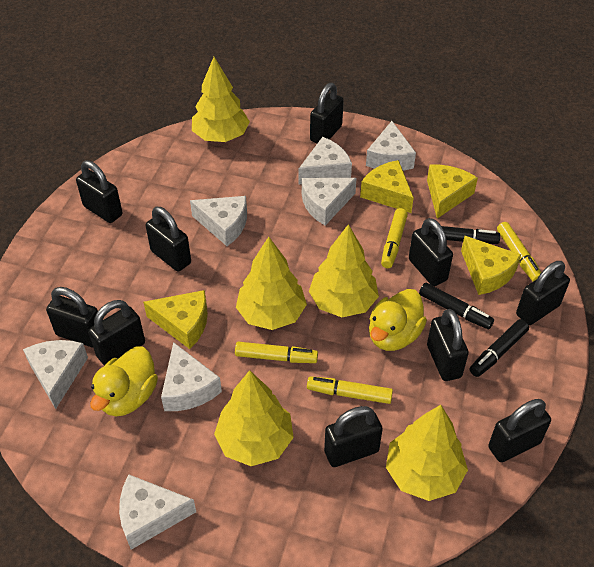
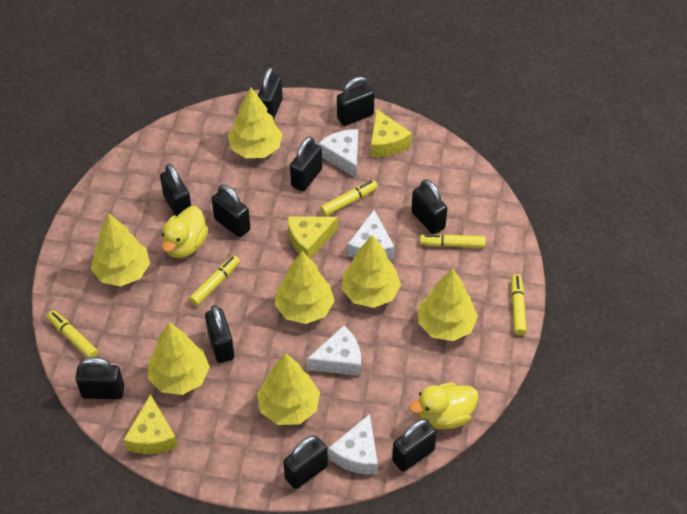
black marker: [419,283,494,329] [429,226,500,244] [470,319,529,377] = 3 -> none = 0
white cheese: [23,340,88,409] [119,474,196,550] [161,342,222,411] [190,196,247,246] [298,137,352,185] [302,178,357,225] [366,121,416,171] = 7 -> [307,326,361,376] [318,129,358,178] [329,414,378,474] [348,210,394,260] = 4
yellow cheese: [143,290,208,349] [360,160,414,213] [427,165,478,218] [461,236,521,295] = 4 -> [123,394,178,454] [288,216,338,259] [371,109,412,157] = 3
yellow marker: [235,342,318,363] [307,376,393,404] [381,208,408,268] [497,222,541,281] = 4 -> [47,311,98,358] [189,255,240,306] [320,180,378,216] [420,234,486,248] [511,274,527,336] = 5
yellow tree: [192,57,250,142] [214,370,294,466] [236,237,307,330] [309,224,379,317] [386,405,468,501] = 5 -> [91,214,150,287] [148,323,210,395] [228,87,282,158] [257,353,320,425] [274,251,334,324] [342,235,401,308] [418,268,478,341] = 7

